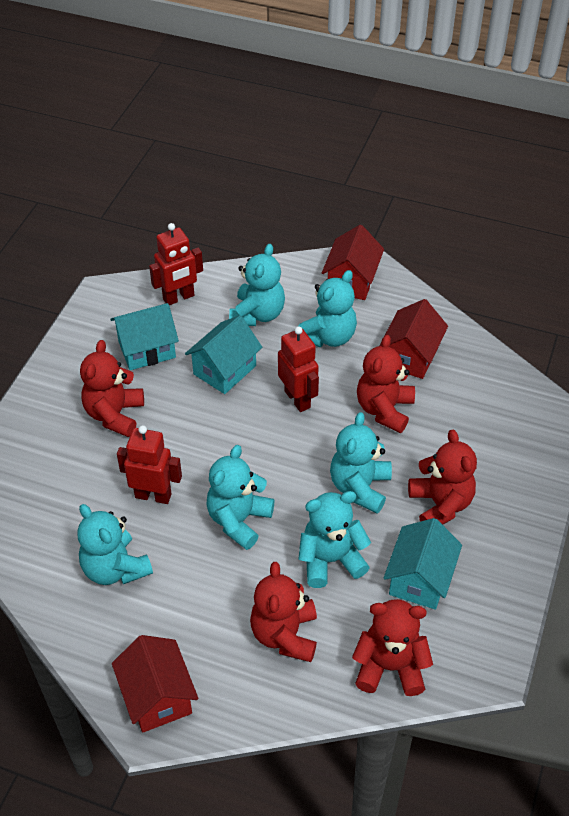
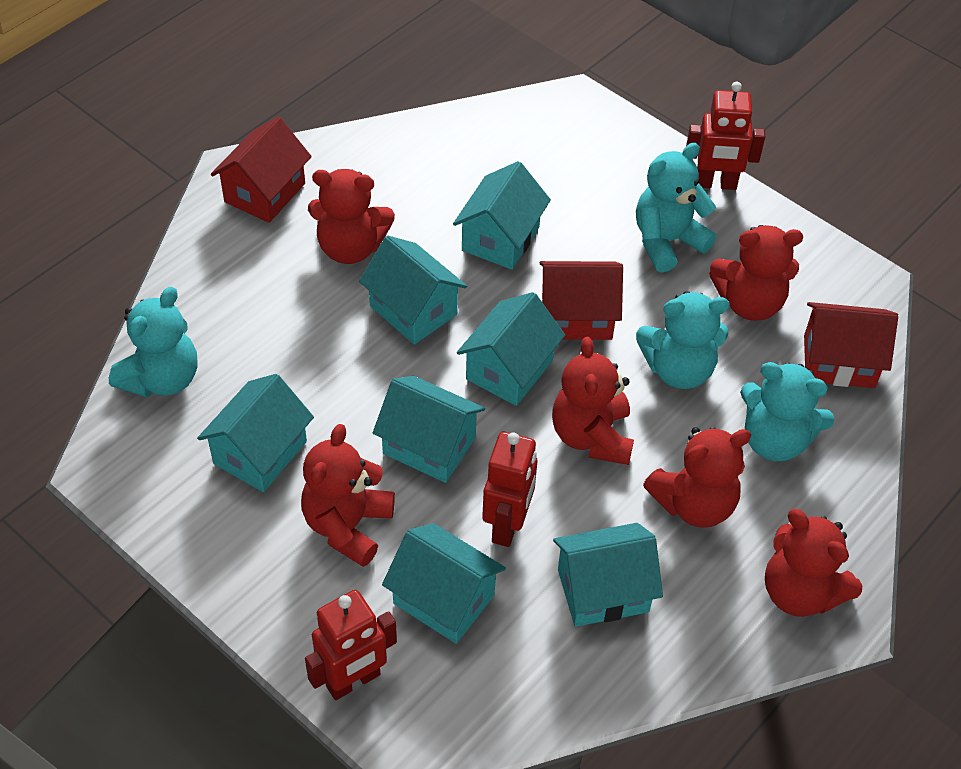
red teddy bear: [80,340,144,437] [250,562,317,662] [352,599,433,696] [357,335,415,433] [408,430,477,525] = 5 -> [301,424,395,567] [308,169,395,264] [552,337,634,465] [643,427,751,528] [709,225,803,321] [765,509,862,617] = 6
turquoise house: [111,303,179,370] [185,315,262,394] [384,518,462,610] = 3 -> [197,374,314,492] [359,236,467,345] [373,376,485,483] [382,523,506,644] [453,161,551,270] [457,292,565,406] [553,523,663,627] = 7
turquoise teddy bear: [77,504,153,585] [206,445,274,550] [229,244,285,326] [299,270,357,347] [299,491,371,588] [330,412,392,514] = 6 -> [109,287,197,397] [636,143,716,273] [636,291,730,389] [740,362,835,461] = 4

